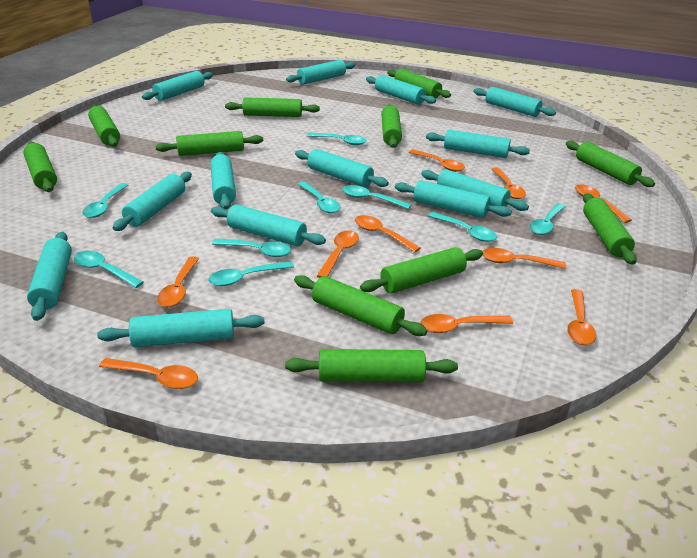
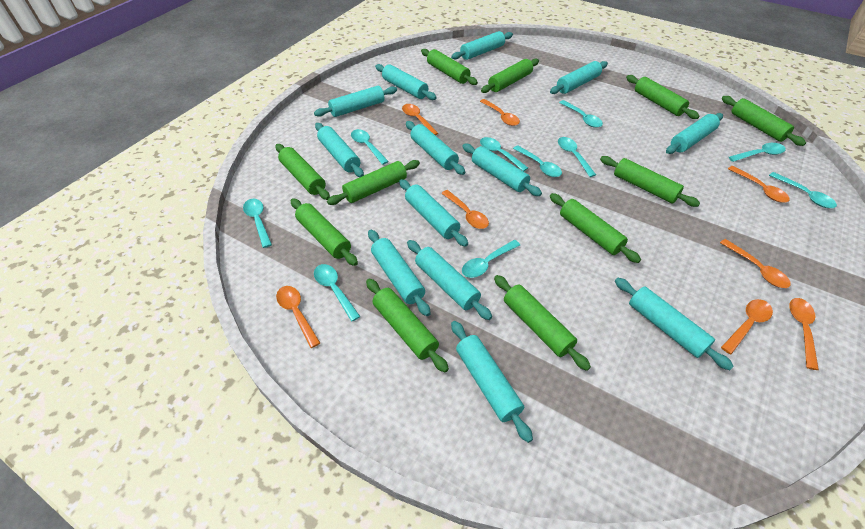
orange spoon: [99,358,198,389] [157,256,199,307] [317,230,359,278] [355,215,421,252] [409,149,465,172] [420,314,513,333] [482,248,566,269] [492,167,526,199] [567,289,596,345] [575,184,632,223] = 10 -> [276,286,320,348] [402,104,438,135] [441,190,489,229] [480,99,520,126] [720,239,791,288] [721,299,773,354] [728,166,790,203] [789,298,819,370] = 8
turquoise spoon: [74,250,144,288] [82,183,128,218] [208,261,294,286] [212,238,291,257] [298,182,340,213] [307,133,367,145] [342,185,412,209] [428,212,497,242] [529,203,566,235] = 9 -> [243,199,272,248] [314,264,360,322] [351,129,389,165] [462,240,520,278] [480,137,528,172] [513,145,562,177] [558,137,596,177] [559,100,603,128] [729,143,786,162] [769,172,837,208] = 10

